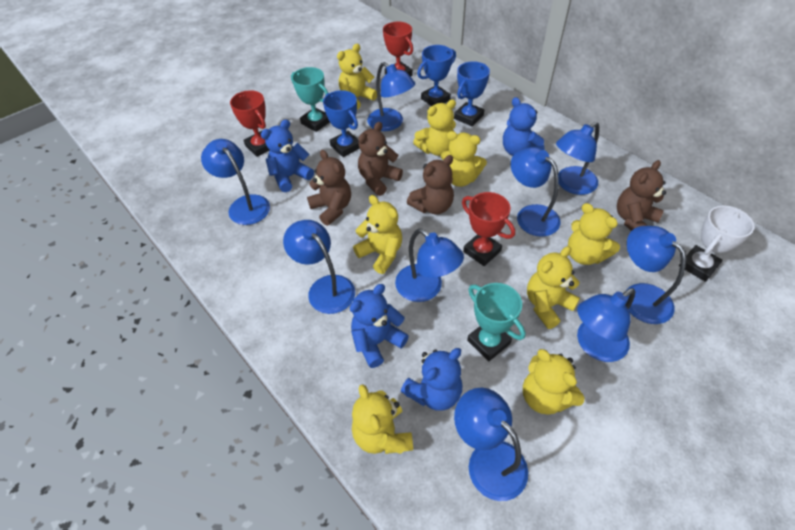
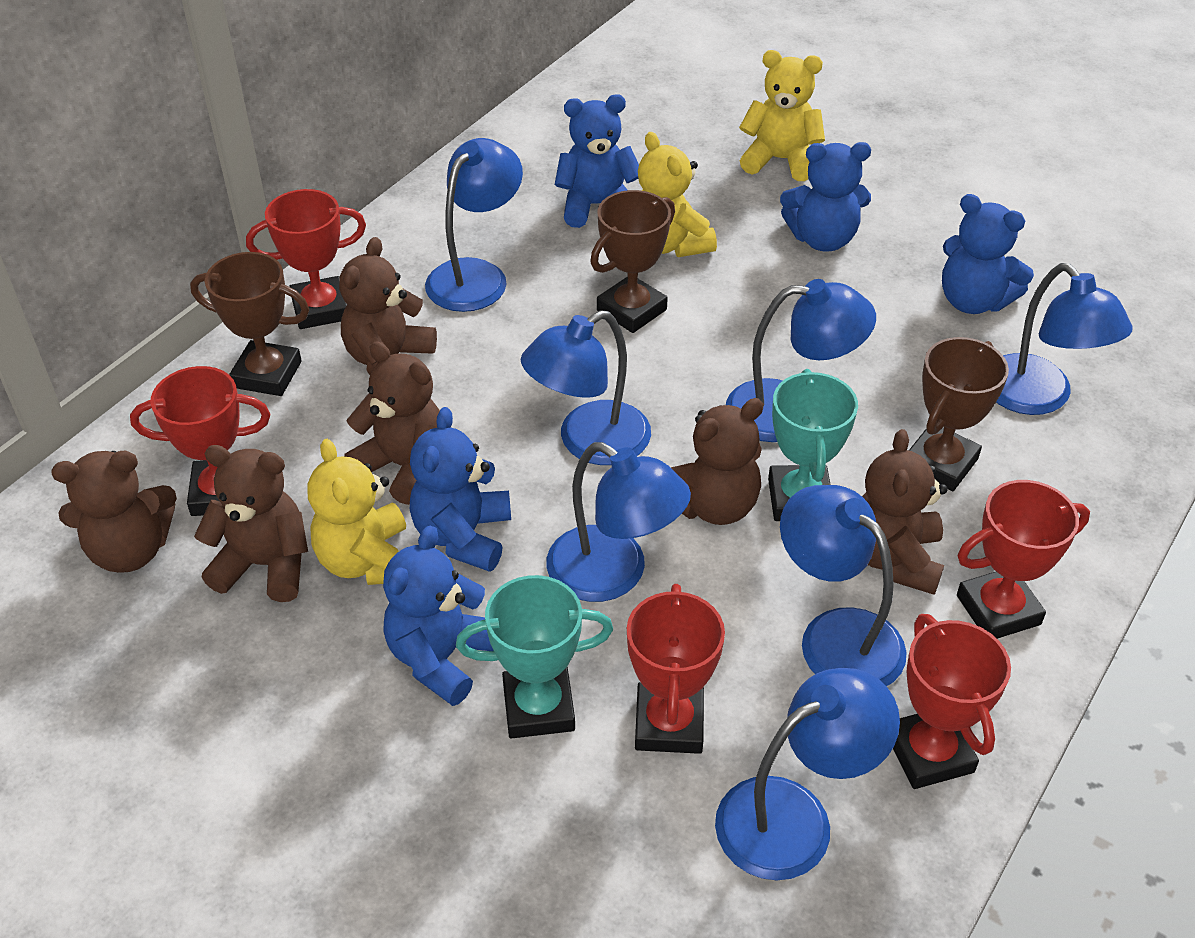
blue lamp: [201,139,270,225] [283,220,355,314] [367,62,415,131] [395,228,464,302] [454,388,528,501] [510,147,561,237] [556,122,599,195] [577,288,635,362] [627,226,686,324] = 9 -> [425,138,523,312] [521,310,651,465] [546,442,691,602] [715,668,900,880] [726,279,876,442] [780,485,907,686] [996,263,1133,415] = 7
blue teddy bear: [261,119,314,192] [350,284,409,368] [401,348,462,411] [503,97,545,156] = 4 -> [383,526,494,706] [410,407,511,572] [555,94,639,228] [780,142,871,252] [942,194,1034,314] = 5
blue trophy: [323,90,360,157] [417,45,456,106] [454,61,490,126] = 3 -> none = 0
brown teddy bear: [307,150,351,226] [358,122,403,196] [407,155,454,214] [617,160,666,231] = 4 -> [51,451,177,573] [194,445,308,602] [339,237,437,375] [344,342,440,505] [671,398,764,525] [862,429,948,595] = 6
brown trophy: none = 0 -> [190,252,309,396] [590,190,675,333] [909,337,1009,491] = 3
red trophy: [230,90,269,157] [383,22,413,77] [462,192,515,266] = 3 -> [130,366,270,516] [246,189,366,329] [627,584,725,754] [893,614,1011,789] [957,480,1090,639] = 5
white trophy: [679,206,755,282] = 1 -> none = 0
yellow teddy bear: [337,44,377,110] [352,384,413,454] [353,195,402,274] [413,99,456,156] [441,131,487,187] [523,349,585,415] [527,246,580,329] [568,203,620,265] = 8 -> [307,439,406,585] [638,132,717,257] [739,50,825,181] = 3

